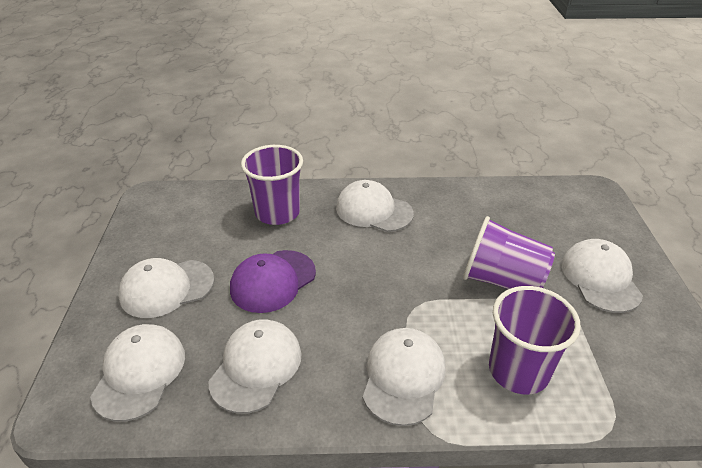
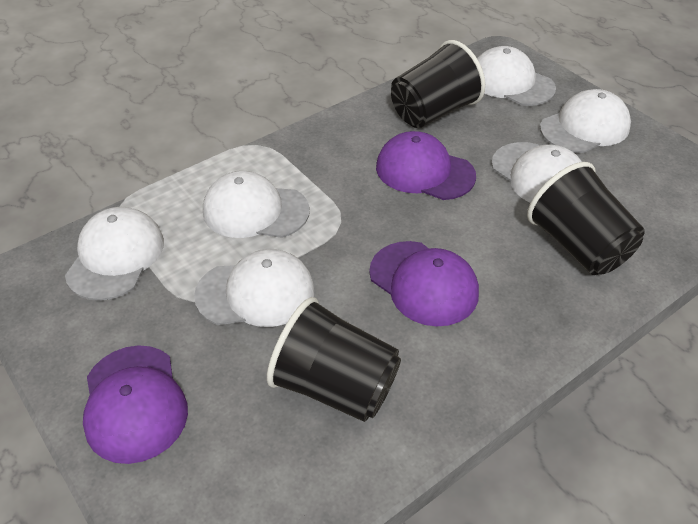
black cup: none = 0 -> [267,297,401,422] [391,40,485,128] [527,162,645,275] = 3
purple cap: [230,250,316,313] = 1 -> [83,345,188,464] [369,241,479,326] [376,131,476,200] = 3
purple cup: [241,145,303,225] [463,216,555,289] [489,286,581,395] = 3 -> none = 0

